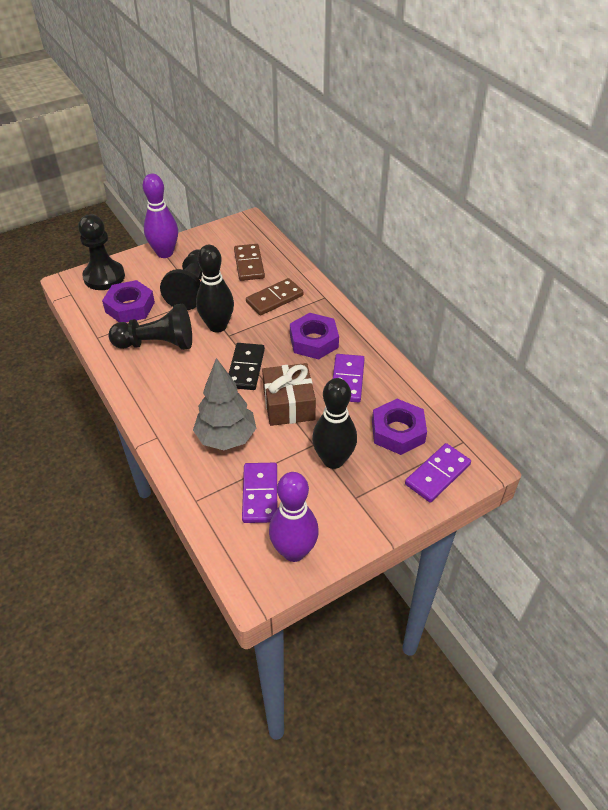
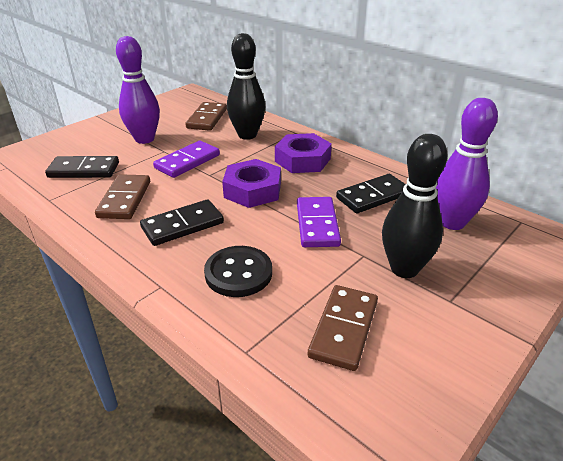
black button: none = 0 -> [204,246,272,297] = 1
black domino: [229,343,265,390] = 1 -> [45,156,119,178] [140,199,224,246] [336,174,405,213] = 3
black pawn: [78,214,125,290] [108,304,192,350] [160,249,202,310] = 3 -> none = 0
brown domino: [234,244,265,281] [246,278,304,315] = 2 -> [95,174,150,219] [186,102,227,131] [308,285,378,371] = 3
brown gift: [262,363,316,426] = 1 -> none = 0
grey tree: [193,358,256,450] = 1 -> none = 0
purple domino: [242,463,277,523] [333,354,365,402] [405,443,471,502] = 3 -> [153,141,220,178] [297,197,341,247] = 2
purple nut: [102,280,155,323] [290,313,339,360] [372,399,427,455] = 3 -> [222,159,281,208] [275,133,332,173] = 2

